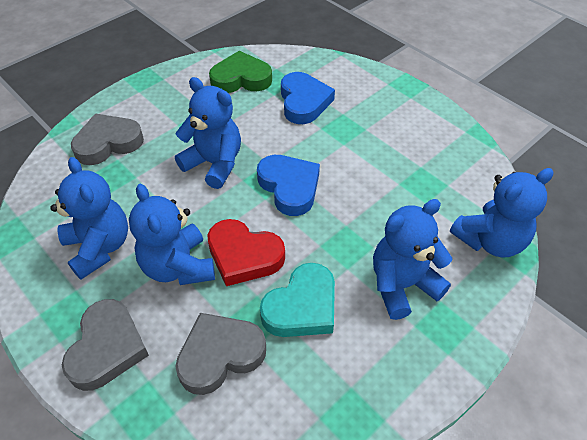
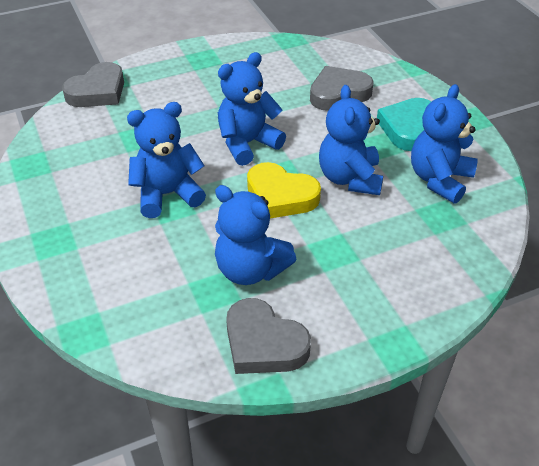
blue heart: [257,155,320,216] [281,72,335,124] = 2 -> none = 0
green heart: [209,51,272,93] = 1 -> none = 0
red heart: [207,219,285,286] = 1 -> none = 0
yellow heart: none = 0 -> [247,162,321,219] = 1

